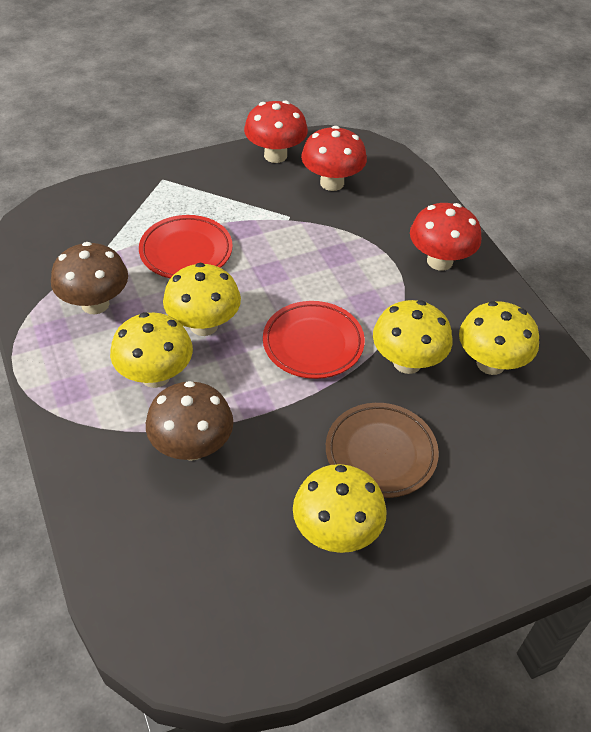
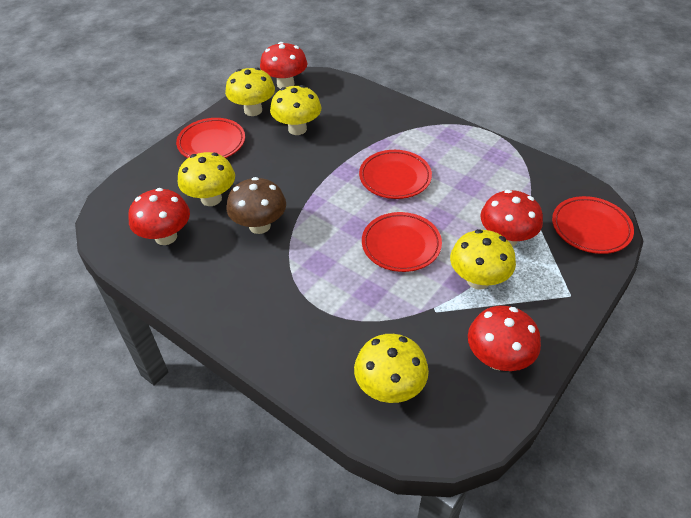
brown mushroom: [51,242,128,314] [146,381,233,461] = 2 -> [226,177,286,234] = 1
brown plate: [326,403,439,498] = 1 -> none = 0
red mushroom: [244,100,308,163] [301,126,367,191] [410,203,481,271] = 3 -> [128,188,190,245] [260,42,307,89] [468,306,541,371] [480,190,543,247] = 4
red plate: [139,215,233,278] [263,301,365,379] = 2 -> [176,118,245,158] [359,150,432,199] [362,212,442,272] [552,196,634,254] = 4

